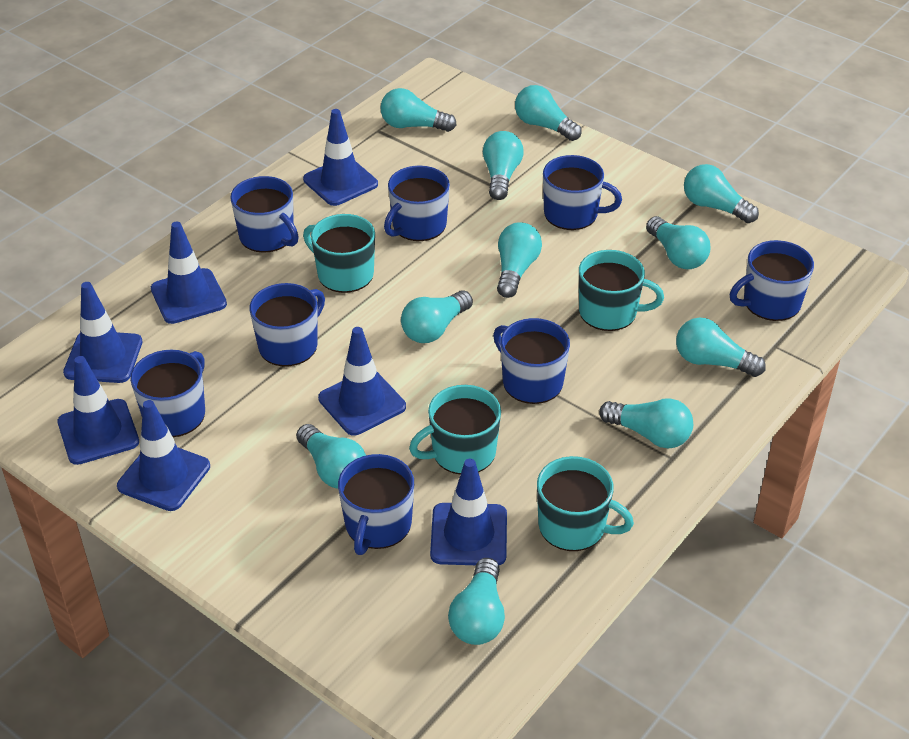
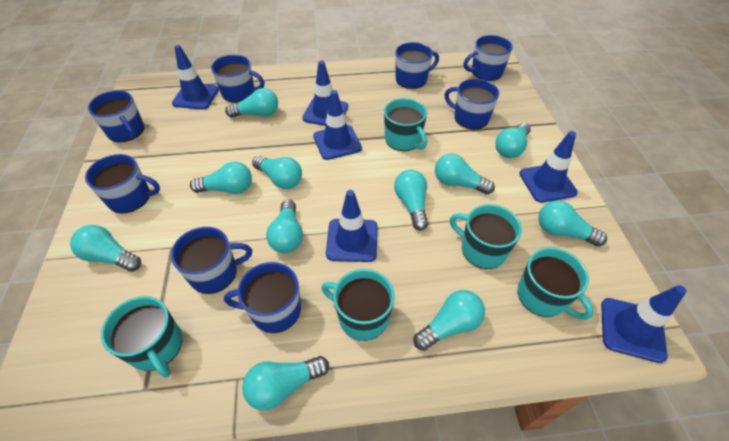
blue traffic cone: [57,356,139,465] [63,282,142,383] [117,400,210,511] [151,222,227,324] [303,109,378,206] [318,327,406,436] [430,459,507,565] = 7 -> [172,45,219,110] [302,61,348,126] [313,90,362,160] [326,190,377,262] [519,131,578,203] [601,285,686,363] = 6
turquoise mug: [303,214,375,293] [409,385,501,475] [537,456,634,551] [579,250,664,331] = 4 -> [101,296,182,378] [321,269,395,341] [384,98,427,151] [450,204,522,269] [518,247,594,320] = 5

